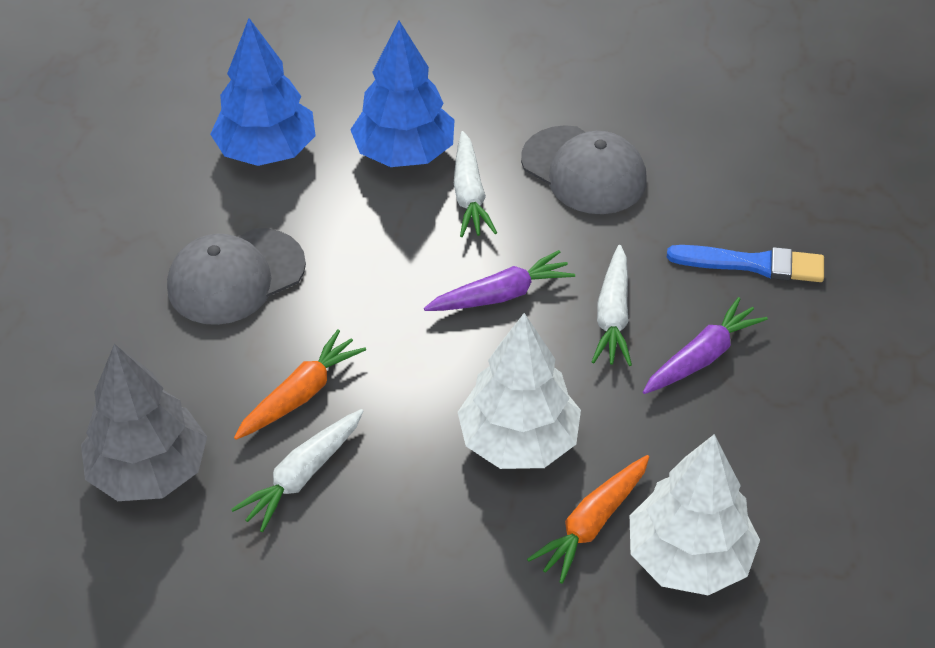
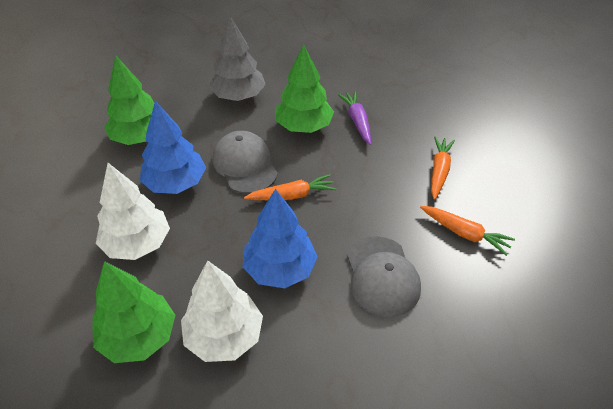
blue brush: [667,245,824,282] = 1 -> none = 0
green tree: none = 0 -> [92,261,175,363] [104,55,154,145] [275,45,334,133] = 3
orange carrot: [234,330,366,440] [527,455,649,584] = 2 -> [244,174,336,200] [420,206,515,256] [431,137,455,200] = 3
purple carrot: [424,250,575,311] [643,297,768,394] = 2 -> [338,91,371,145] = 1
white carrot: [231,409,363,532] [454,131,497,237] [592,245,632,366] = 3 -> none = 0

